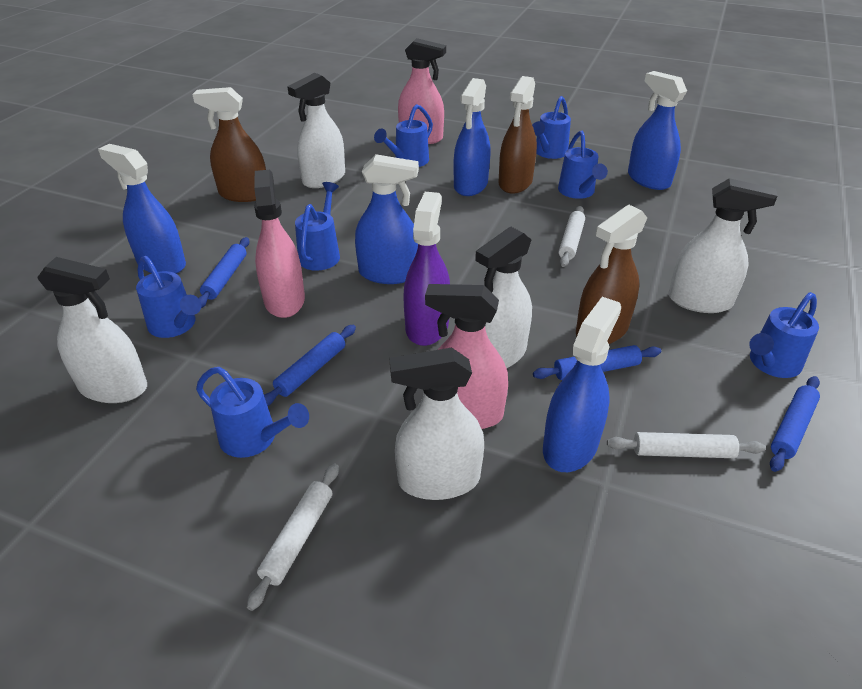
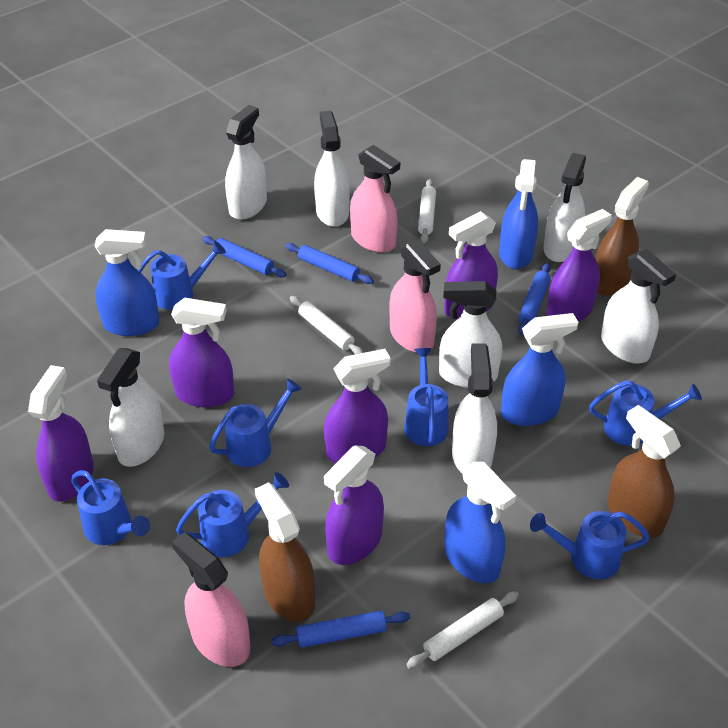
blue spray bottle: [98,144,186,274] [355,154,419,284] [453,78,491,196] [543,297,621,472] [628,71,687,190] = 5 -> [95,229,160,336] [444,462,516,583] [499,159,538,269] [501,313,579,426] = 4
purple spray bottle: [403,192,450,346] = 1 -> [28,365,94,502] [169,297,234,407] [324,349,391,463] [324,445,384,565] [444,211,498,320] [546,209,612,322] = 6
white spray bottle: [37,257,147,403] [287,73,345,188] [390,348,484,500] [475,227,532,368] [668,178,778,313] = 5 -> [97,348,164,467] [225,105,267,220] [314,111,350,227] [439,281,502,388] [452,344,497,473] [543,153,586,262] [601,249,676,364] = 7

